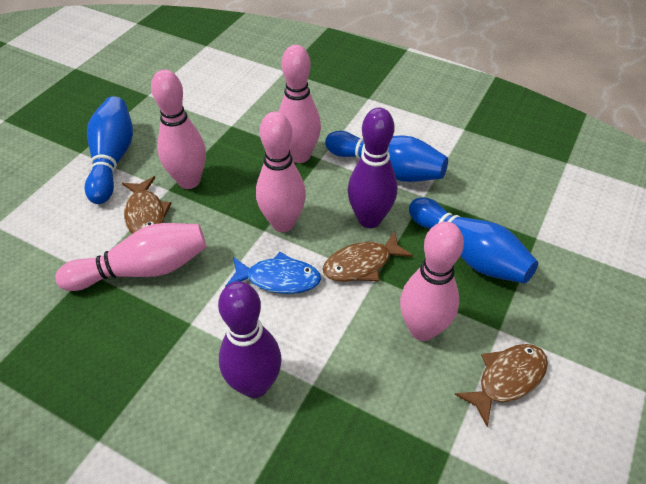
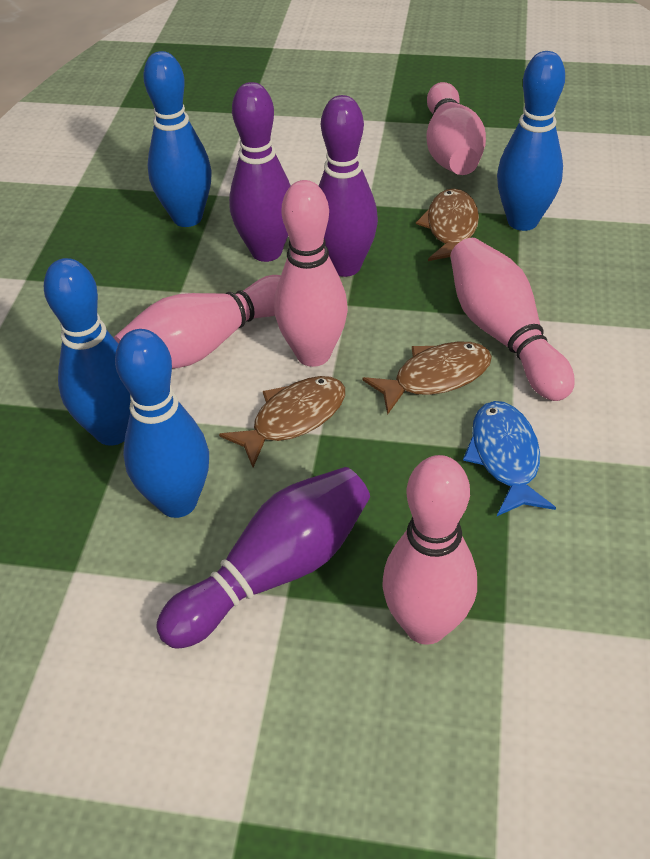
blue bowling pin: [85,96,133,204] [325,131,448,182] [409,197,538,284] = 3 -> [44,258,131,446] [115,329,209,518] [143,51,212,227] [497,51,565,231] = 4
purple bowling pin: [218,281,282,398] [348,108,397,228] = 2 -> [156,467,370,649] [229,82,291,262] [319,95,378,277] = 3

